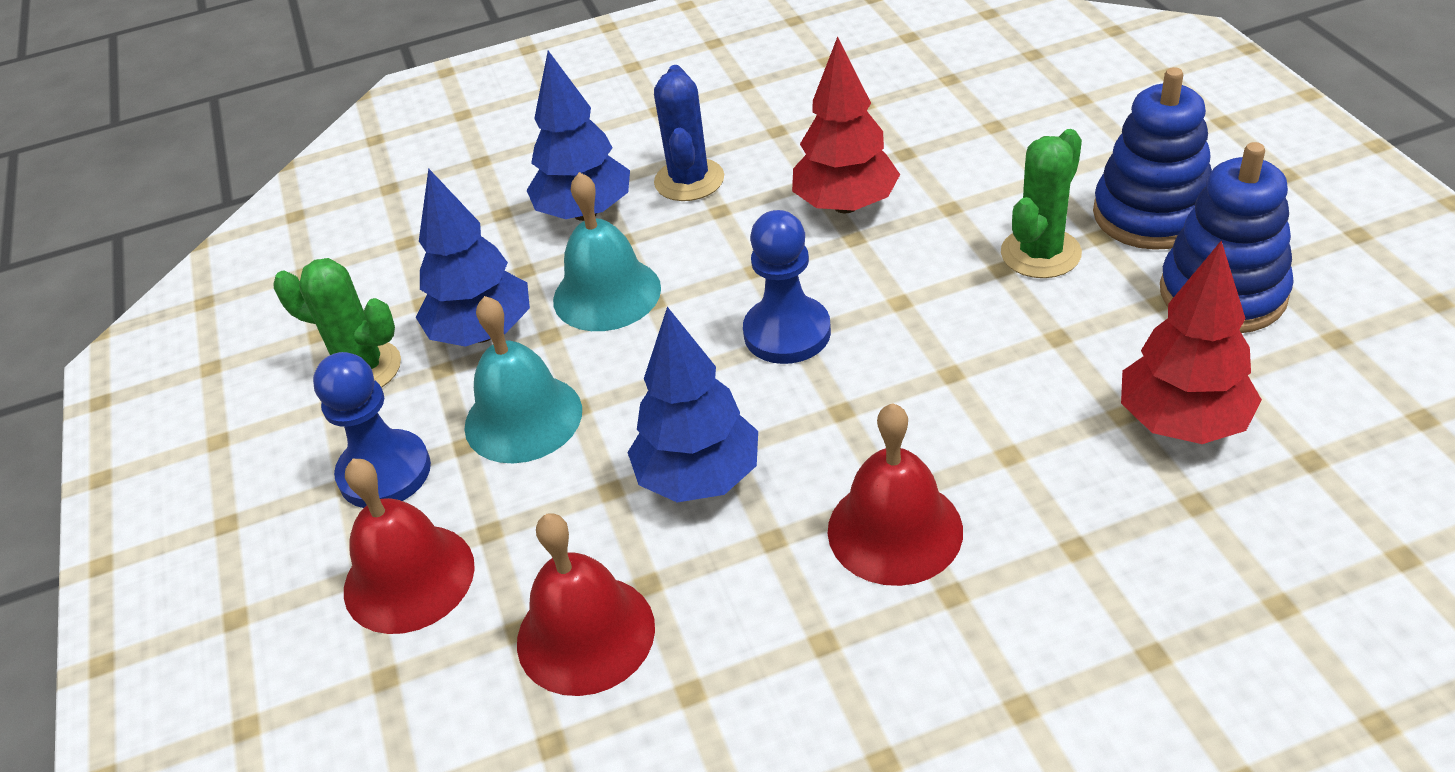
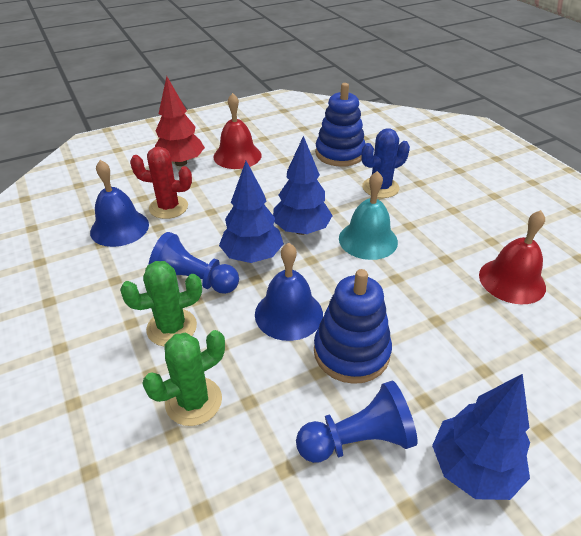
blue bell: none = 0 -> [90,160,149,247] [255,243,323,341] = 2
red bell: [344,459,475,634] [517,513,655,696] [828,403,963,586] = 3 -> [213,93,261,169] [479,210,546,304] = 2
red cactus: none = 0 -> [130,147,192,219] = 1
red tree: [792,36,900,213] [1121,241,1262,444] = 2 -> [155,76,205,166] = 1
turquoise bell: [464,296,582,463] [553,172,661,331] = 2 -> [339,171,398,260] = 1

